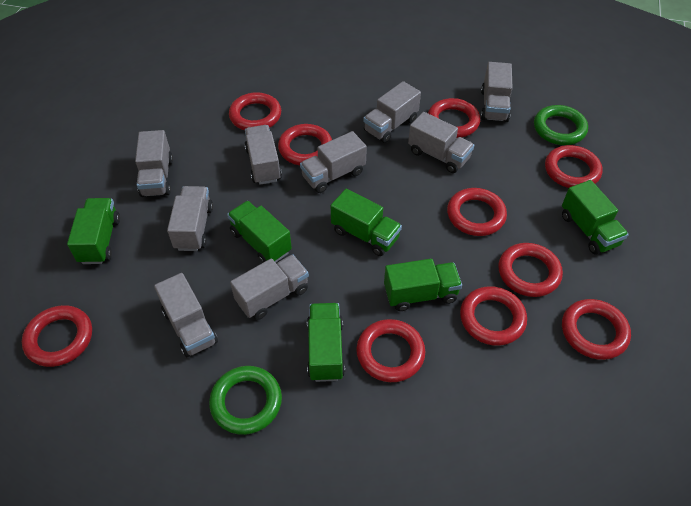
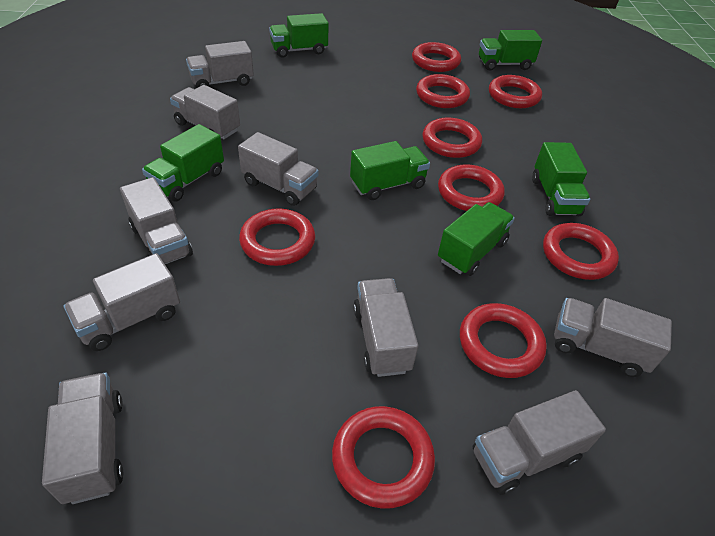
green ring: [209,366,282,435] [534,105,588,145] = 2 -> none = 0
red ring: [22,305,92,367] [229,92,281,130] [278,124,332,165] [356,319,425,382] [428,98,480,138] [447,188,507,236] [460,286,527,346] [498,243,563,297] [545,145,602,188] [562,299,631,360] = 10 -> [239,208,315,266] [332,406,435,509] [412,42,461,72] [416,74,470,108] [422,117,482,158] [438,164,505,211] [460,303,547,378] [489,75,542,108] [543,223,619,280] = 9

